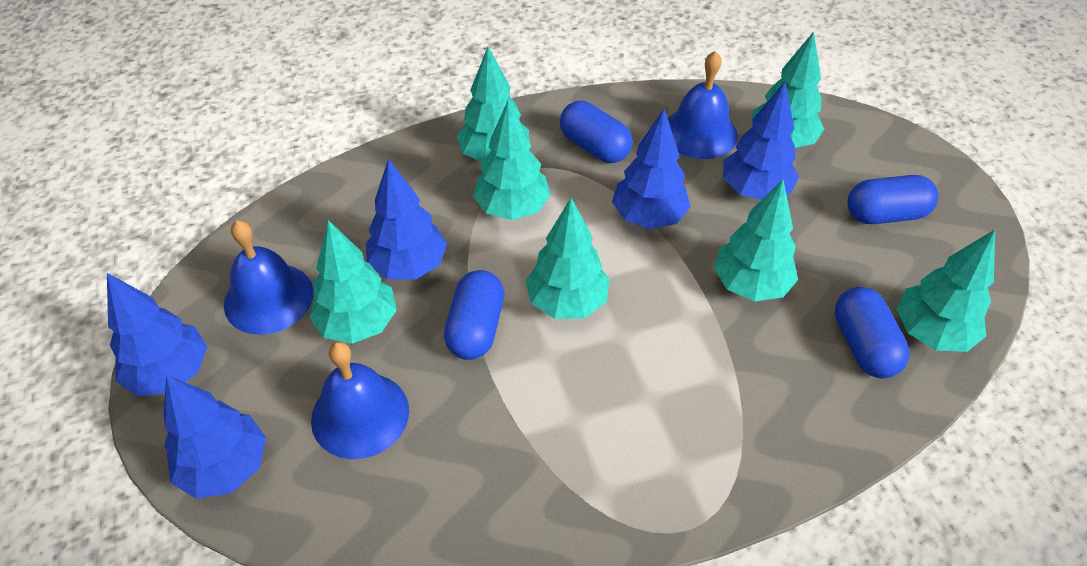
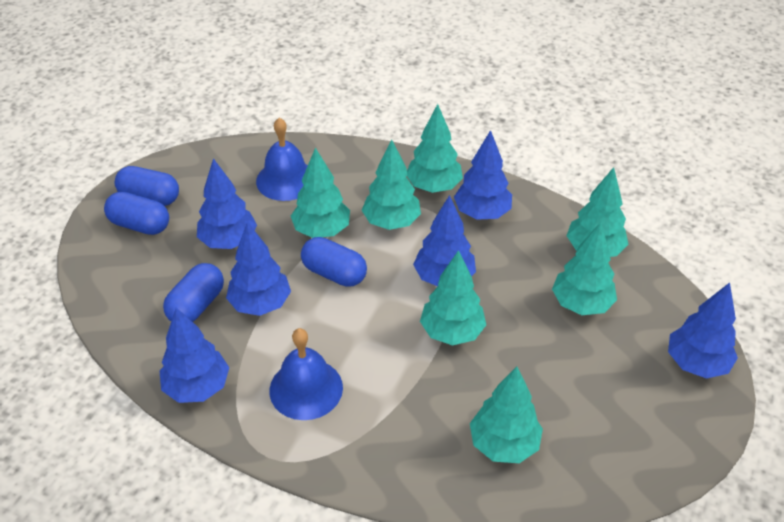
blue bell: [224,220,313,335] [311,341,409,459] [668,51,738,159] = 3 -> [256,118,308,201] [269,328,343,420] = 2
blue tree: [107,273,207,396] [164,375,266,499] [366,159,447,279] [612,109,690,229] [723,82,799,200] = 5 -> [160,307,229,403] [197,158,257,249] [226,222,291,316] [413,195,476,286] [454,130,512,220] [668,282,738,379] = 6

